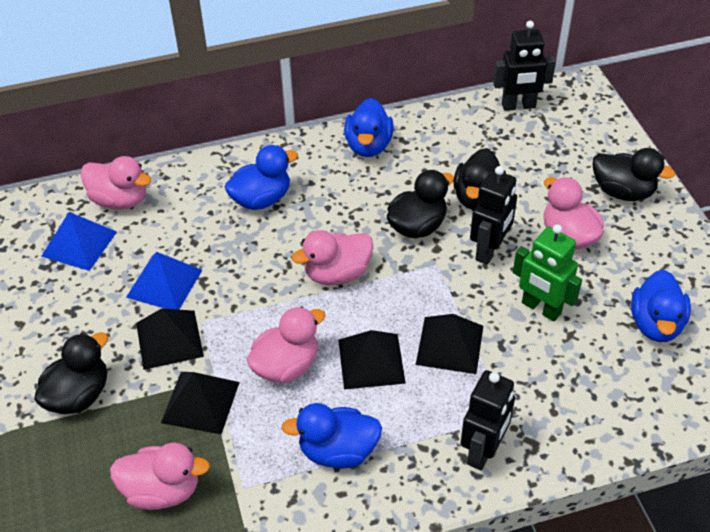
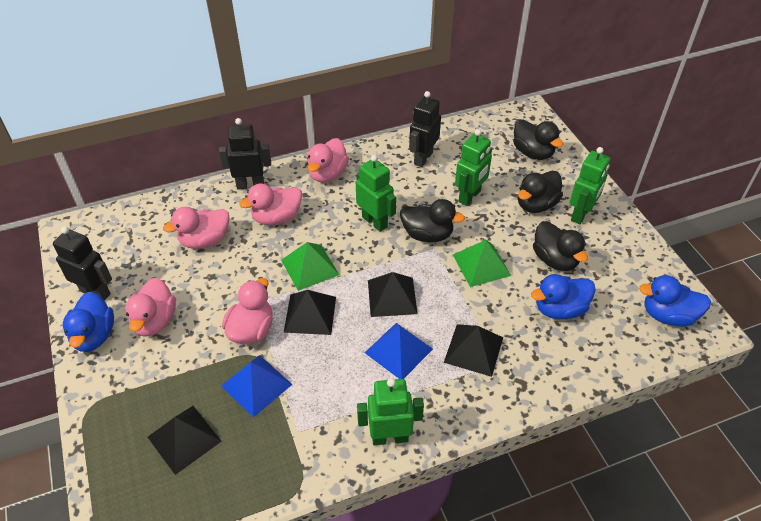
blue duck: [224,145,298,210] [281,403,382,469] [344,98,393,157] [631,270,691,342] = 4 -> [63,292,114,352] [531,274,596,319] [639,275,711,327] = 3
green pyramid: none = 0 -> [281,242,339,291] [453,240,511,287] = 2
green robot: [513,224,582,321] = 1 -> [356,155,396,232] [357,378,424,445] [455,129,492,206] [570,147,610,224] = 4

